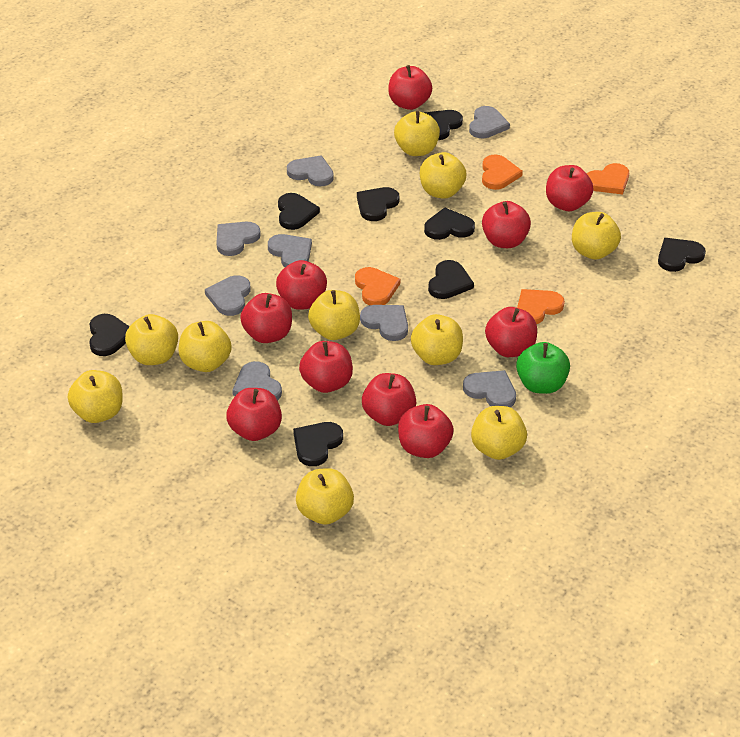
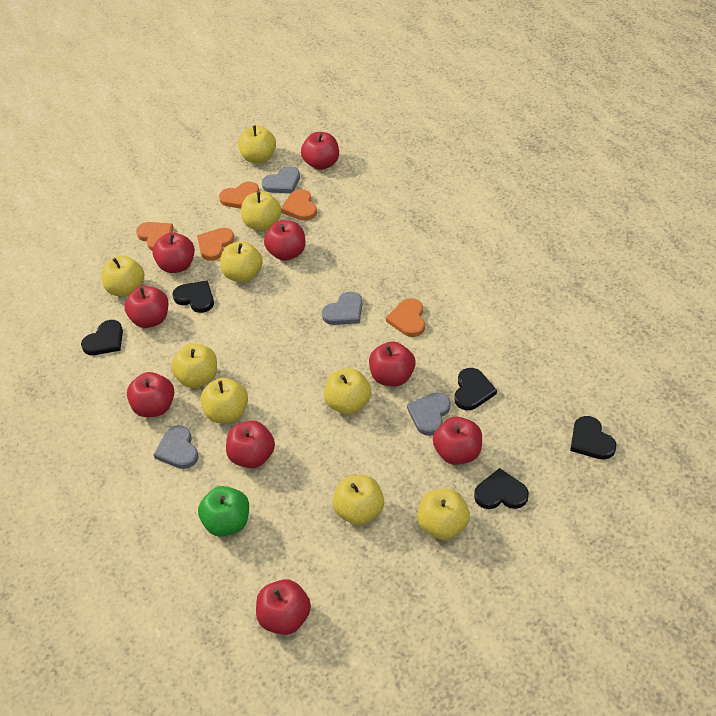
black heart: [89,314,130,356] [278,193,320,230] [293,422,343,466] [357,187,399,221] [424,110,463,140] [424,208,475,240] [428,260,474,299] [658,238,706,272] = 8 -> [81,320,123,355] [172,280,214,313] [454,368,497,410] [474,468,529,509] [570,416,616,460] = 5
grey heart: [205,275,250,316] [216,222,261,256] [232,361,282,401] [268,234,312,267] [287,155,334,186] [360,305,408,341] [463,370,516,408] [469,106,510,138] = 8 -> [154,425,199,469] [262,166,300,193] [322,292,363,325] [407,392,450,436] = 4
orange heart: [355,267,400,305] [482,154,523,190] [517,289,565,324] [587,163,629,194] = 4 -> [136,222,173,251] [197,228,234,261] [219,182,259,208] [281,189,317,221] [386,299,425,337] = 5
red apple: [226,388,282,441] [240,293,292,343] [276,260,327,310] [299,341,353,393] [362,373,416,426] [388,65,432,110] [398,404,454,458] [482,201,531,248] [485,307,537,357] [546,165,593,211] = 10 -> [124,286,168,328] [127,372,174,417] [152,232,195,273] [226,421,275,468] [256,579,311,635] [264,220,306,261] [301,132,339,170] [369,341,415,386] [433,417,482,465] = 9
yellow apple: [68,370,123,423] [125,314,178,365] [178,321,232,372] [296,468,354,525] [308,290,360,340] [394,111,440,156] [411,314,463,365] [420,152,467,199] [471,406,527,460] [572,212,621,260] = 10 -> [101,255,144,297] [171,344,217,388] [200,378,248,423] [221,241,263,282] [238,125,276,163] [241,191,281,231] [324,368,371,414] [333,475,384,525] [417,489,470,540] = 9

